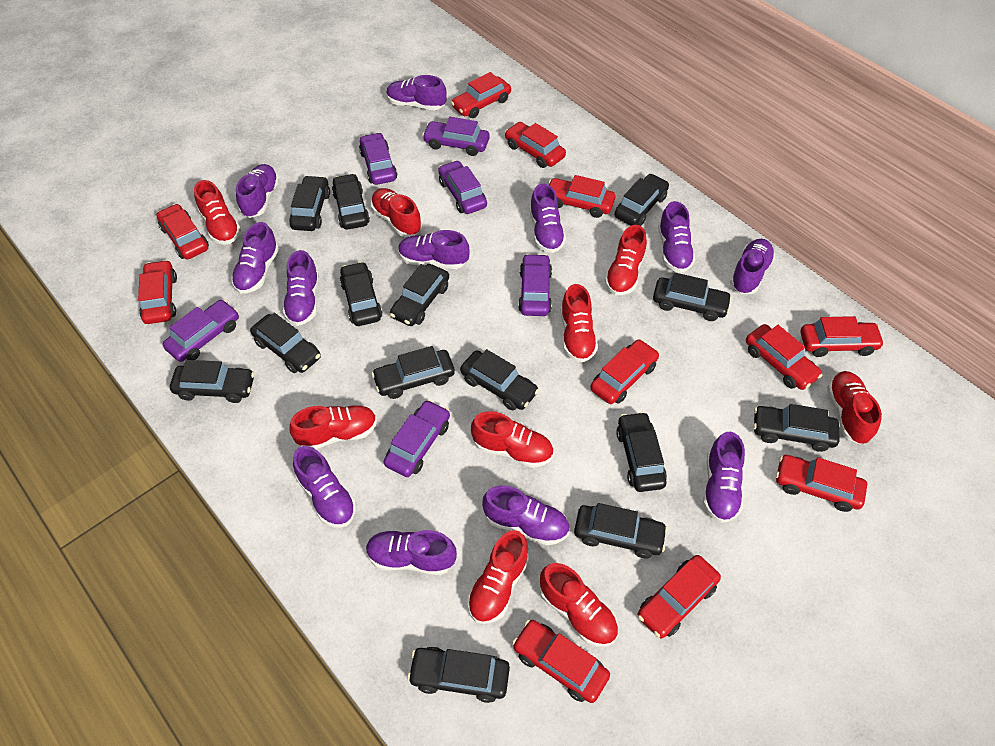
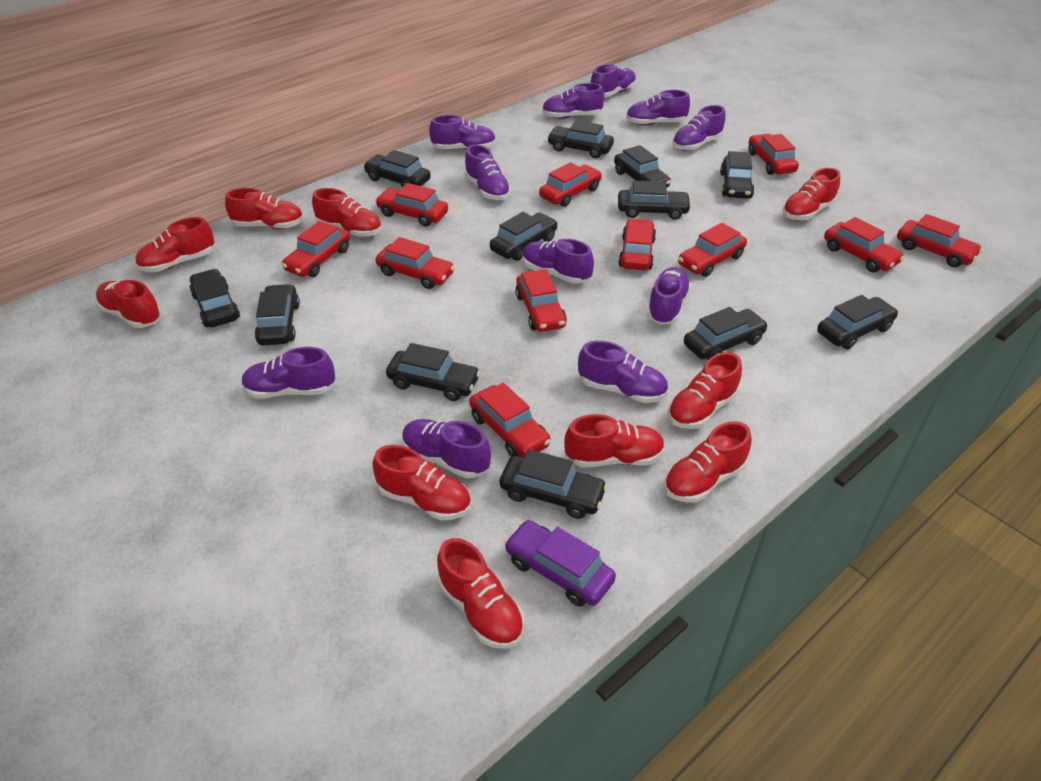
black car: [170,360,254,403] [250,313,321,373] [289,175,330,231] [332,173,370,230] [340,262,383,326] [371,346,455,399] [390,264,449,326] [407,647,510,703] [460,349,539,410] [574,503,668,558] [615,174,669,226] [616,412,667,492] [653,273,732,321] [753,404,840,452] = 14 -> [190,269,240,327] [255,284,300,345] [363,150,431,187] [386,343,481,401] [490,212,558,261] [500,449,608,519] [547,120,614,158] [614,145,671,188] [618,181,692,220] [684,307,768,360] [720,151,754,199] [817,295,898,350] = 12
purple car: [163,299,239,362] [359,132,397,185] [384,400,450,477] [422,117,490,156] [438,160,487,214] [518,254,552,316] = 6 -> [504,520,616,607] = 1
purple shoe: [231,222,279,294] [236,164,279,218] [283,250,319,326] [293,446,356,528] [366,530,457,575] [386,75,447,111] [398,230,470,269] [482,485,569,545] [530,183,566,253] [658,201,695,273] [703,432,745,523] [730,239,775,294] = 12 -> [242,347,335,399] [402,419,491,479] [429,115,496,150] [465,144,511,200] [522,239,594,284] [542,83,604,119] [578,341,668,403] [591,64,636,97] [626,90,690,125] [647,267,691,324] [672,105,726,151] = 11
red shoe: [194,180,241,245] [289,405,377,449] [371,188,422,237] [467,530,529,624] [471,411,553,468] [540,563,618,647] [561,284,598,363] [605,225,647,295] [827,371,882,444] = 9 -> [95,280,161,328] [135,217,214,272] [225,188,303,229] [312,188,382,237] [372,445,471,520] [437,538,524,649] [564,414,665,468] [664,421,752,503] [668,352,742,429] [782,168,840,220] = 10

